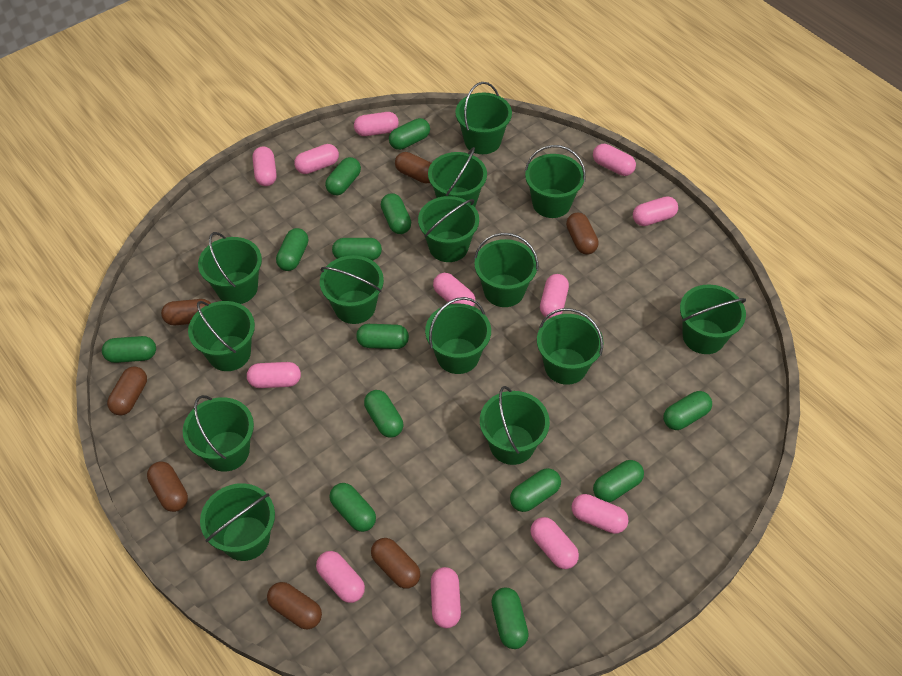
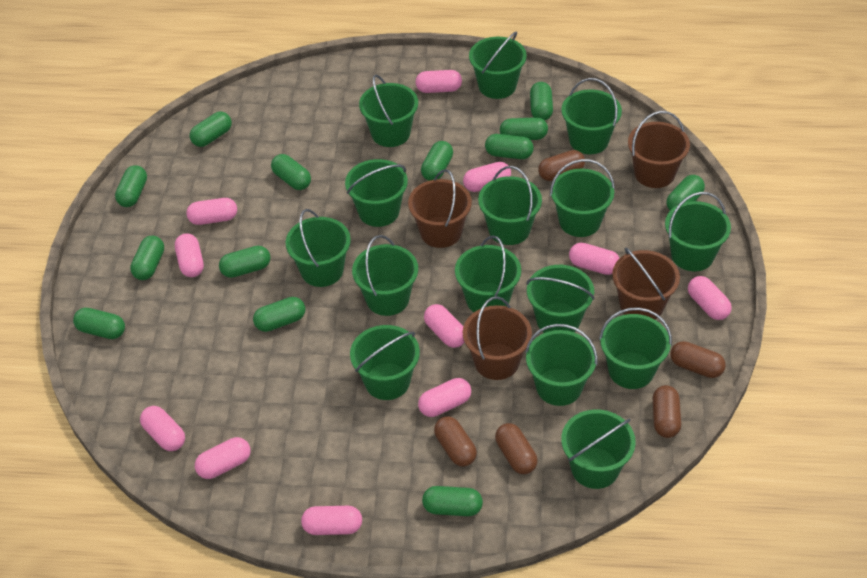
brown bucket: none = 0 -> [408,169,472,248] [463,296,532,380] [612,248,680,320] [628,111,690,188] = 4
brown capsule: [107,366,147,416] [147,462,188,512] [161,299,211,325] [267,582,322,629] [371,538,420,589] [395,152,431,183] [566,213,599,255] = 7 -> [434,416,477,467] [495,423,538,474] [538,150,585,181] [653,385,681,438] [670,341,726,378] = 5
green bucket: [183,395,254,472] [188,301,255,371] [198,232,262,304] [200,483,275,561] [320,255,384,324] [418,196,479,262] [425,297,491,374] [428,147,487,207] [455,82,512,154] [474,233,538,307] [480,386,550,465] [525,145,586,218] [537,308,604,385] [680,285,746,354] = 14 -> [286,209,351,287] [345,159,408,227] [350,325,420,400] [352,235,418,316] [359,74,418,147] [455,235,521,312] [469,31,527,99] [478,166,542,245] [525,324,597,406] [526,265,595,333] [550,159,615,237] [561,78,622,154] [561,409,636,489] [599,307,672,389] [665,192,731,271] = 15
pink capsule: [247,362,301,388] [252,147,277,186] [294,144,339,174] [316,551,365,603] [354,112,399,136] [431,567,461,628] [433,273,475,307] [530,517,579,569] [540,274,569,319] [571,494,629,534] [593,144,636,176] [633,196,678,226] = 12 -> [140,406,185,451] [175,233,204,277] [186,198,237,225] [195,437,251,479] [301,506,362,535] [415,70,462,93] [418,378,471,417] [424,304,464,348] [463,162,511,192] [569,243,620,275] [688,276,732,320] = 11

